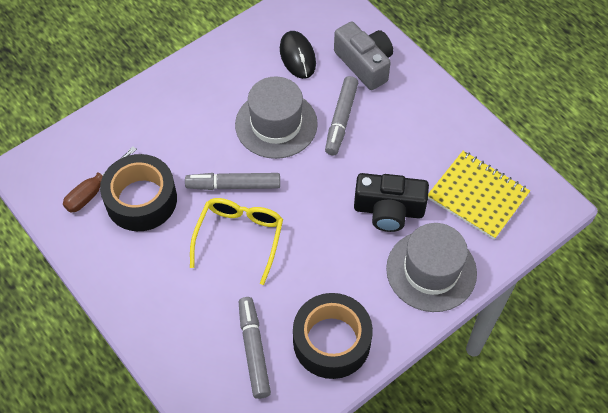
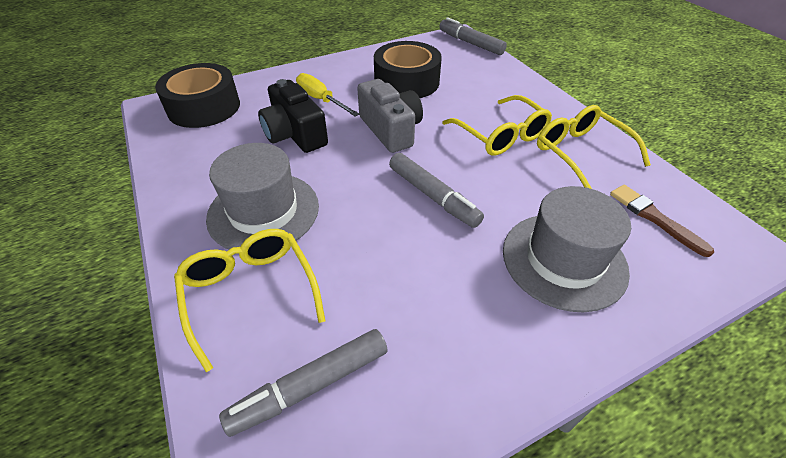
black mouse: [280,31,316,79] = 1 -> none = 0
brown brush: none = 0 -> [610,185,714,257] = 1
brown screwdriver: [63,146,137,213] = 1 -> none = 0
yellow glasses: [190,198,283,285] = 1 -> [174,229,325,372] [442,95,552,156] [537,105,651,189] = 3
yellow notebook: [428,151,530,240] = 1 -> none = 0
yellow screwdriver: none = 0 -> [296,73,359,117] = 1

